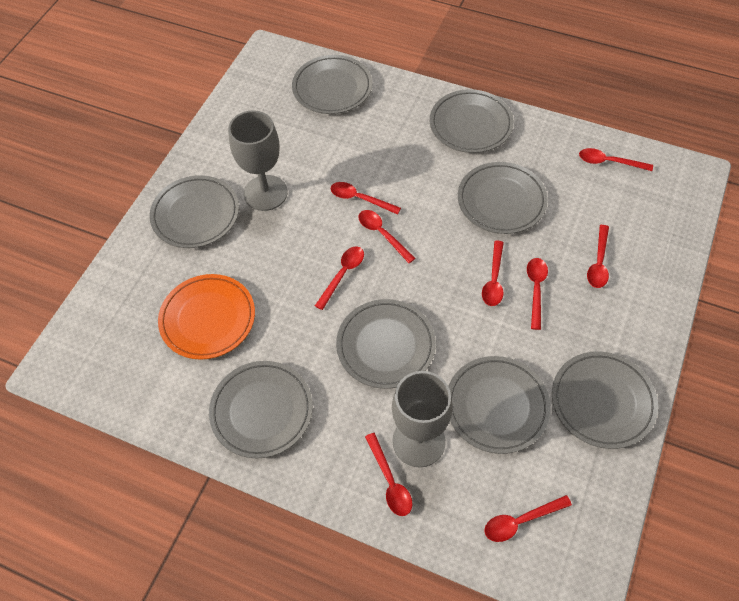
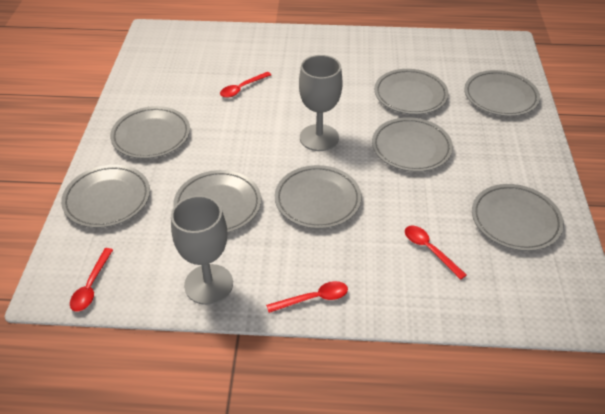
orange plate: [158,274,255,360] = 1 -> none = 0
red spoon: [315,246,364,310] [330,182,401,215] [358,210,416,263] [365,433,412,516] [482,241,504,306] [484,495,572,542] [527,258,548,330] [579,148,653,171] [587,225,609,288] = 9 -> [70,248,113,312] [220,72,271,98] [266,281,348,313] [405,226,467,280] = 4

